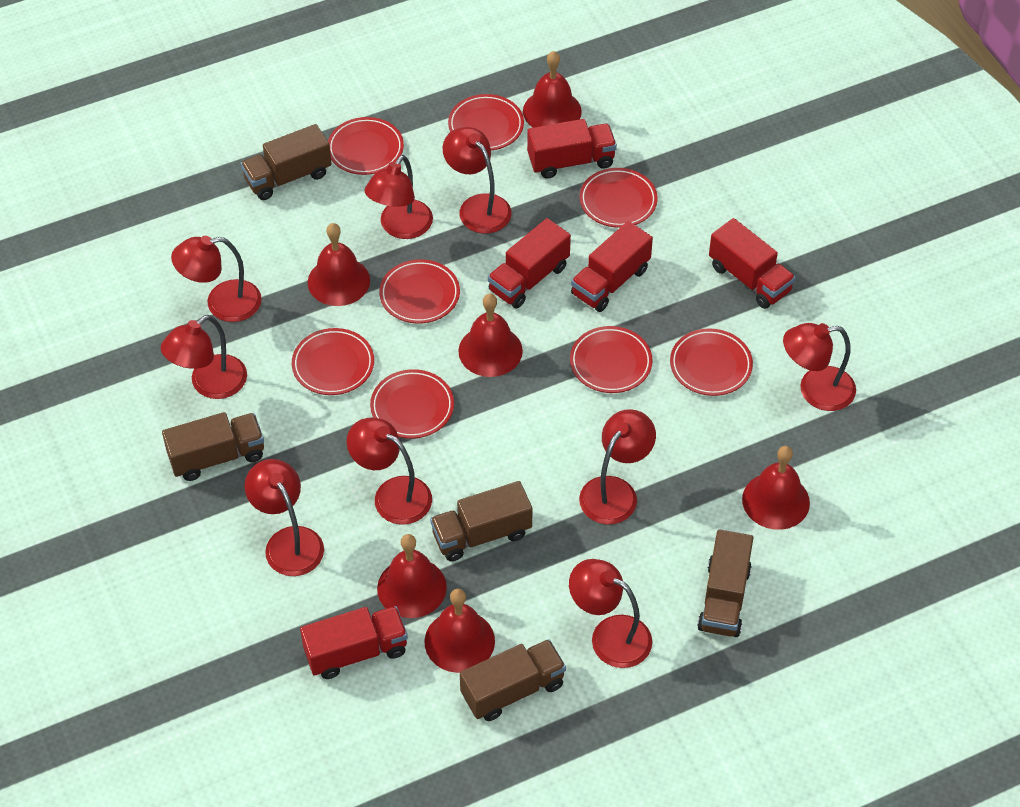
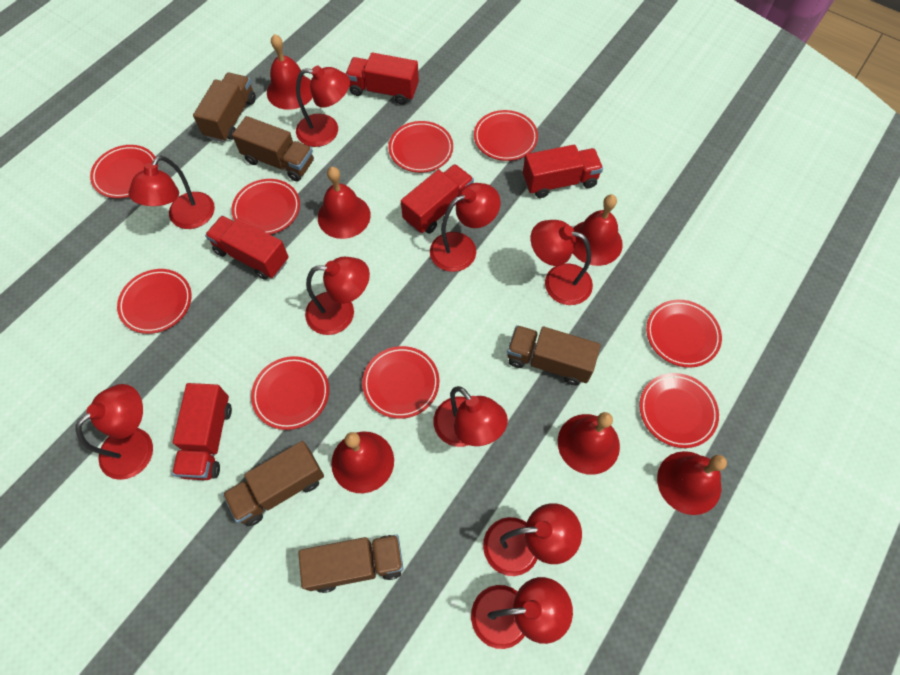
red plate: [292,328,374,395] [328,117,404,175] [370,369,454,439] [379,259,460,324] [448,94,524,150] [570,326,653,393] [580,168,657,228] [670,329,753,396] = 8 -> [90,145,158,198] [117,269,192,334] [232,179,300,235] [251,356,329,430] [362,346,439,419] [389,121,453,173] [474,110,538,161] [640,373,719,448] [646,300,722,368] = 9

